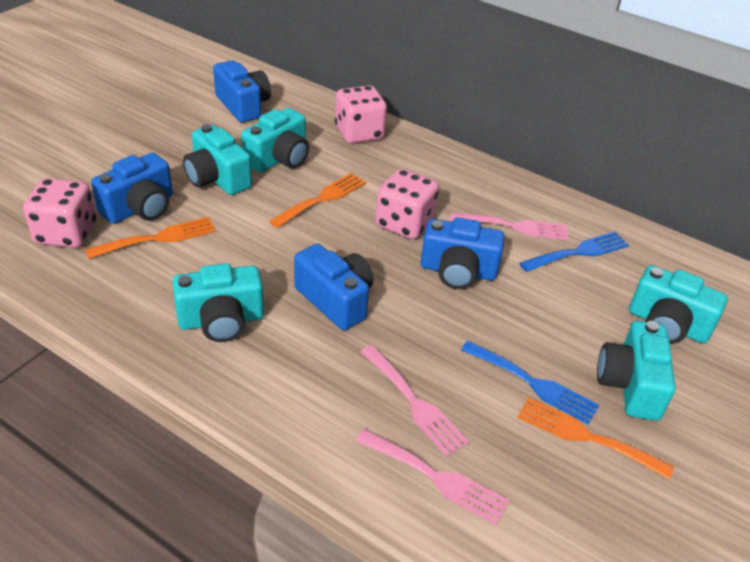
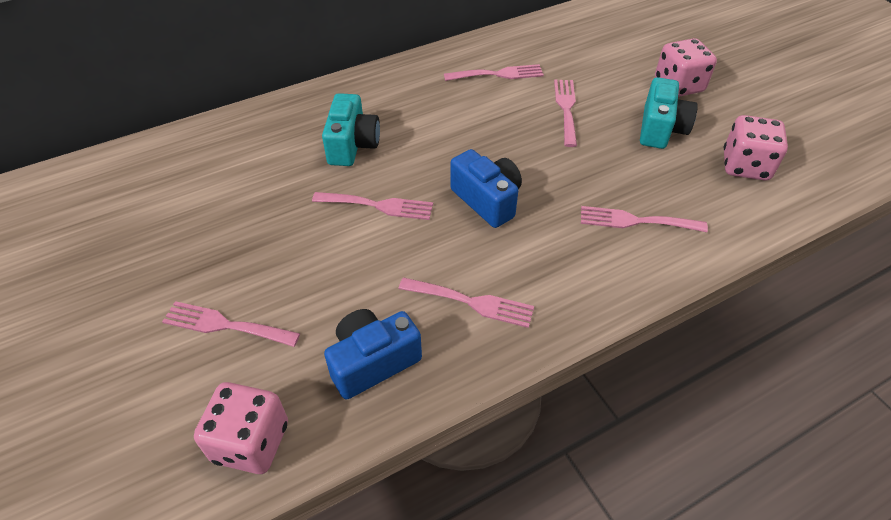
blue camera: [91,153,173,224] [213,60,271,122] [294,244,374,330] [421,217,505,289] = 4 -> [324,309,422,399] [450,149,522,228] = 2
blue fork: [461,340,600,424] [519,232,629,272] = 2 -> none = 0
orange fork: [85,217,216,259] [269,173,366,228] [518,398,674,480] = 3 -> none = 0
pink fork: [356,429,510,525] [361,345,469,457] [450,212,568,240] = 3 -> [162,301,300,347] [312,192,433,220] [399,277,534,328] [444,64,544,81] [554,80,577,147] [581,206,708,232] = 6
turquoise camera: [172,263,264,342] [183,124,252,195] [241,108,309,173] [597,321,676,421] [629,265,728,344] = 5 -> [322,93,380,166] [640,77,698,149] = 2

